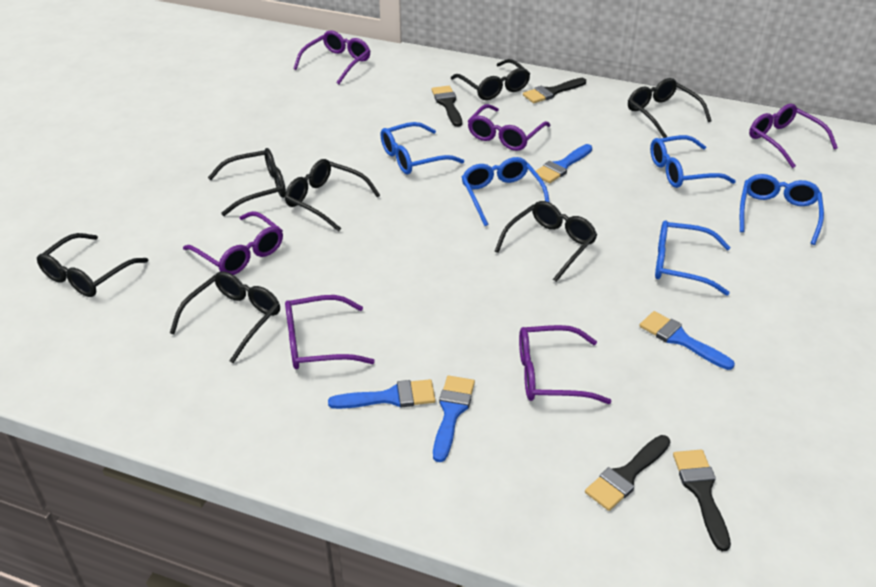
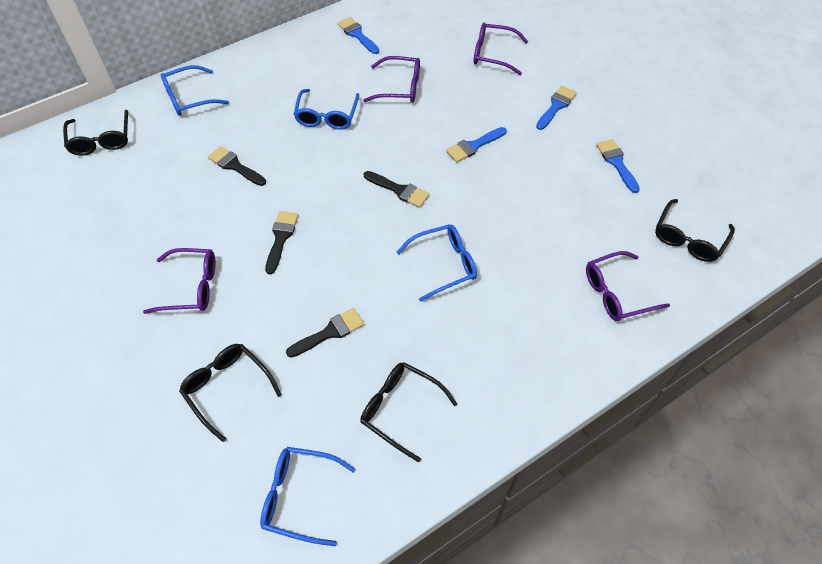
black glasses: [37,233,148,297] [170,271,280,363] [208,148,286,216] [285,159,380,232] [451,59,530,100] [495,201,597,282] [628,78,712,138] = 7 -> [63,110,128,156] [179,344,282,442] [360,362,457,462] [655,199,735,262] = 4
blue glasses: [380,122,464,174] [462,157,550,226] [650,135,736,188] [655,220,731,296] [740,174,824,245] = 5 -> [161,65,229,116] [260,447,356,546] [294,89,359,130] [397,224,477,302] = 4
purple glasses: [183,211,283,275] [285,295,375,369] [293,30,370,84] [468,104,551,151] [519,325,612,404] [749,104,838,168] = 6 -> [143,248,216,314] [363,56,420,102] [474,23,529,75] [586,251,670,321] = 4

